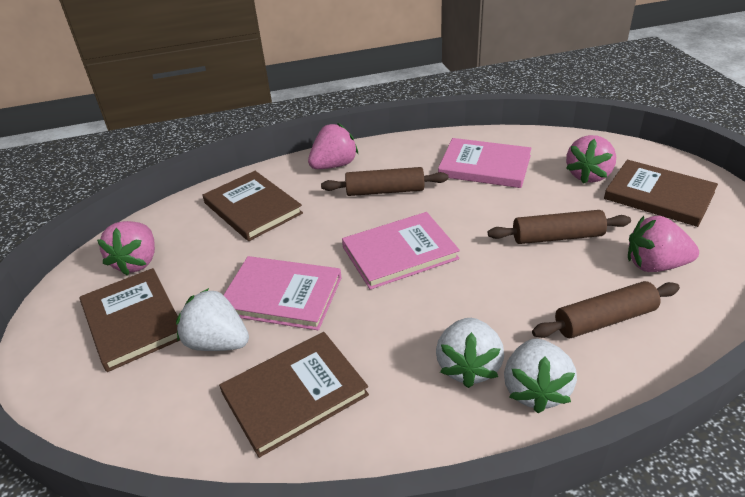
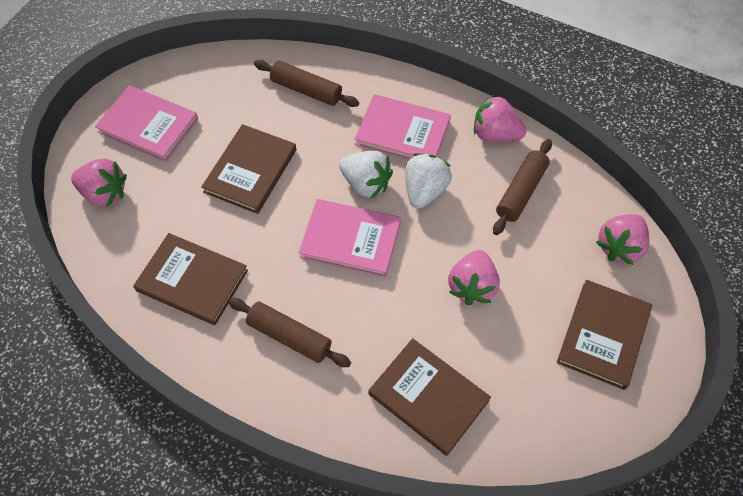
white strawberry: [176,288,249,351] [436,318,504,388] [504,339,577,413] = 3 -> [339,151,393,199] [405,153,452,209] = 2

